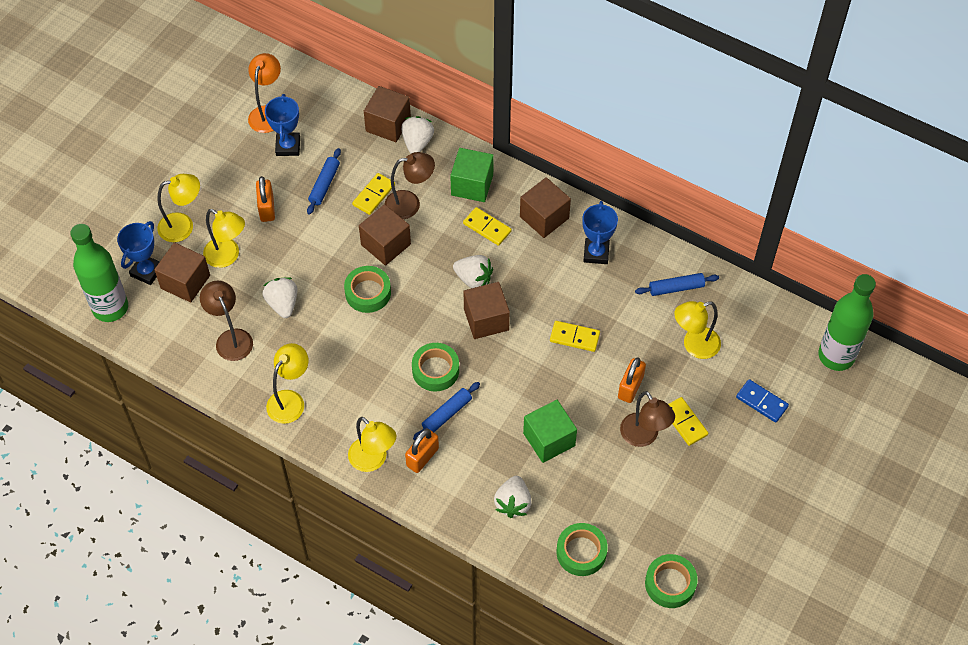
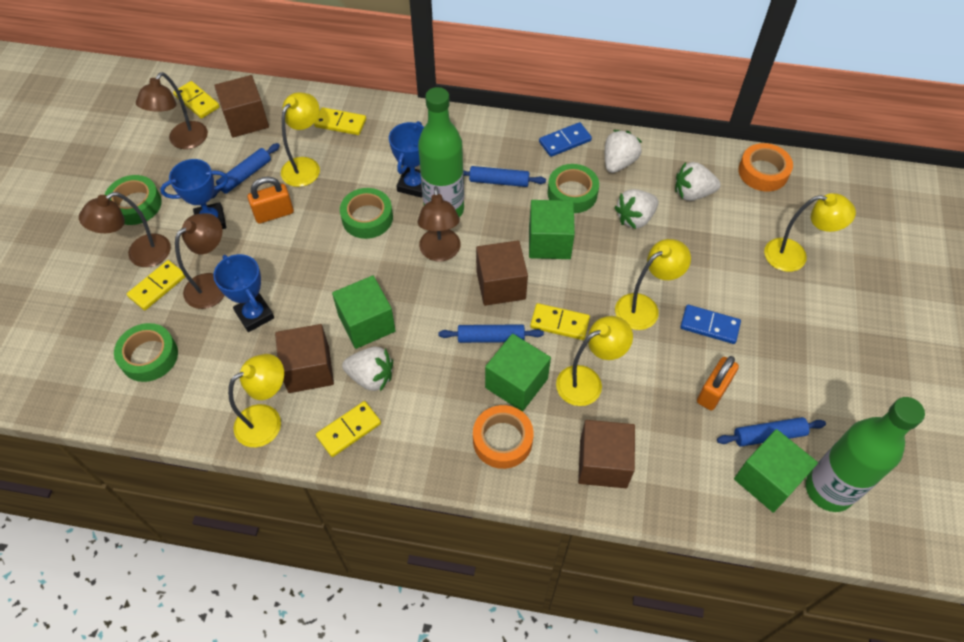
blue domino: [736,379,789,423] = 1 -> [539,122,592,157] [680,305,741,344] = 2
blue rolling pin: [307,148,341,215] [413,382,480,441] [635,273,719,296] = 3 -> [211,143,280,199] [438,324,544,343] [464,166,546,187] [717,417,826,447] = 4
brown cube: [154,242,210,303] [359,204,411,266] [364,86,411,142] [463,282,510,339] [520,177,571,238] = 5 -> [214,75,269,138] [275,324,334,393] [476,240,528,306] [578,420,635,488] = 4
brown lamp: [200,281,253,361] [385,152,435,219] [620,391,675,447] = 3 -> [79,192,171,267] [136,72,208,149] [175,213,225,309] [418,186,461,261] = 4
green cube: [450,148,494,202] [523,400,577,463] = 2 -> [332,275,396,349] [485,334,551,412] [529,200,575,259] [734,429,818,513] = 4
orange lamp: [248,53,281,133] = 1 -> none = 0
orange padlock: [256,176,275,222] [405,429,439,473] [618,357,646,403] = 3 -> [248,176,294,224] [697,356,739,411] = 2
orange tape: none = 0 -> [473,405,534,469] [738,143,793,192] = 2
yellow domino: [352,173,395,215] [463,207,512,246] [550,321,600,352] [668,397,708,446] = 4 -> [127,260,185,310] [173,81,220,119] [314,107,366,135] [316,401,381,457] [530,303,590,340] = 5

